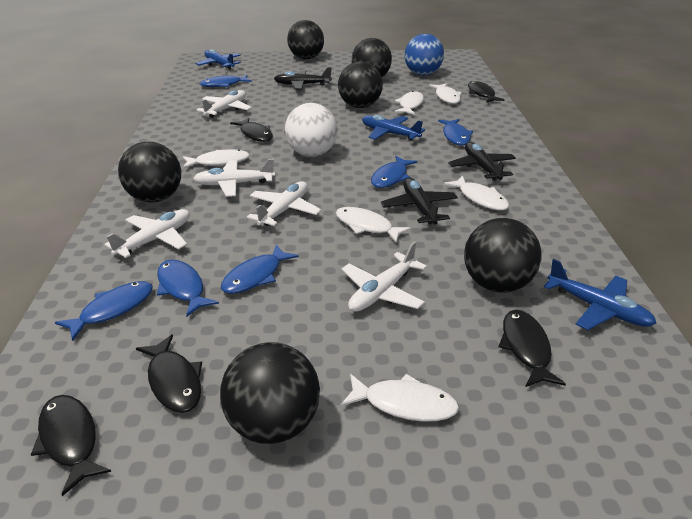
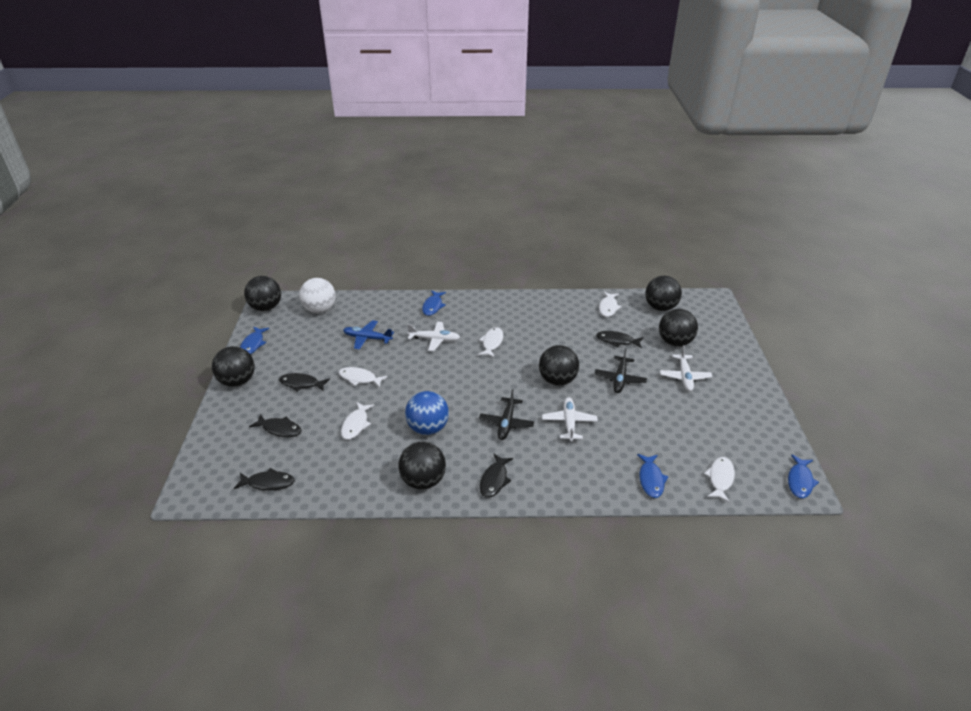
black plane: [274,67,332,89] [381,178,458,225] [448,142,516,181] = 3 -> [479,389,535,440] [595,348,647,393] = 2
blue fish: [55,281,153,341] [157,260,219,317] [200,75,252,87] [221,245,299,294] [371,156,417,188] [438,119,473,145] = 6 -> [240,327,269,354] [422,290,446,316] [637,454,669,498] [788,454,819,498] = 4
blue plane: [195,49,241,70] [362,115,425,141] [544,259,657,330] = 3 -> [343,320,394,350] = 1
white fish: [183,149,250,169] [336,207,411,243] [341,374,459,422] [395,91,424,115] [429,83,462,104] [444,176,509,211] = 6 -> [339,367,388,388] [341,402,374,440] [478,327,503,358] [599,292,622,317] [704,457,735,503] = 5
white plane: [104,209,190,258] [193,159,275,197] [197,90,252,117] [247,181,321,226] [342,241,427,312] = 5 -> [407,321,460,351] [542,397,598,441] [660,346,713,391] = 3

